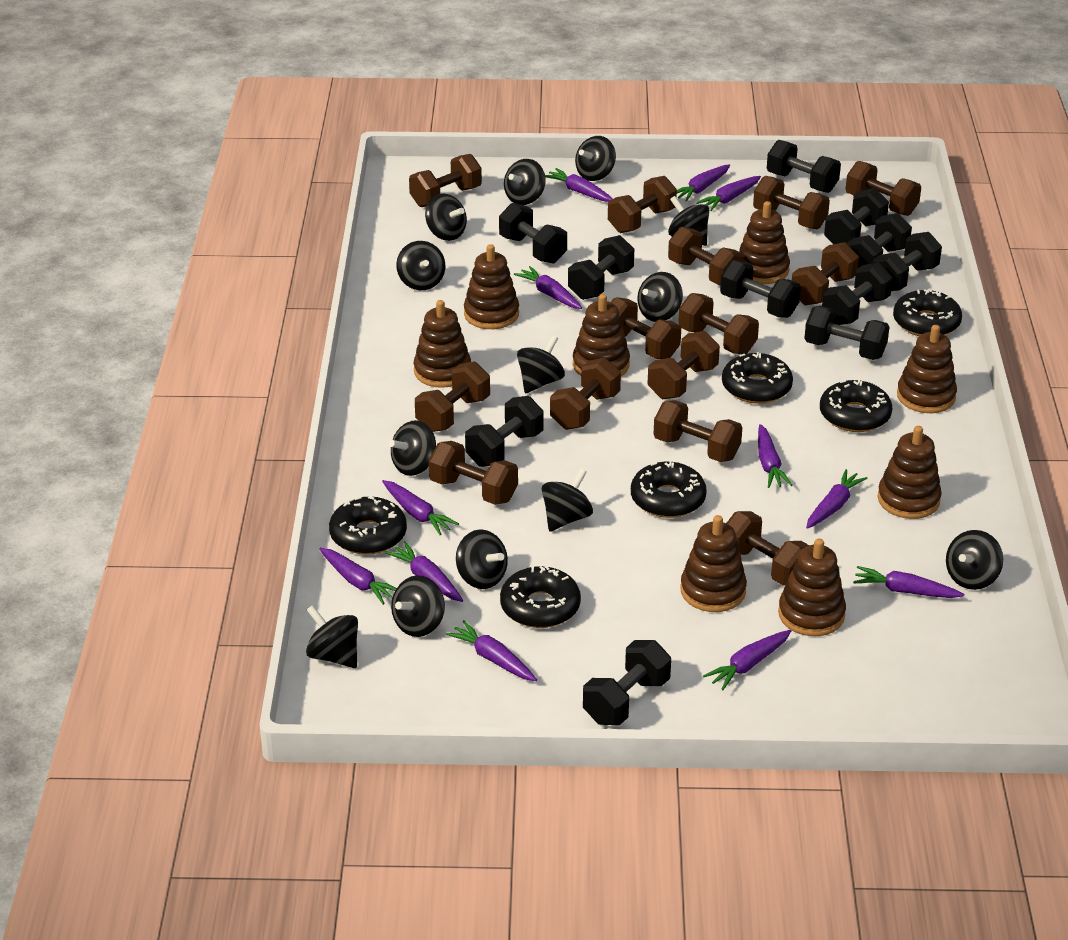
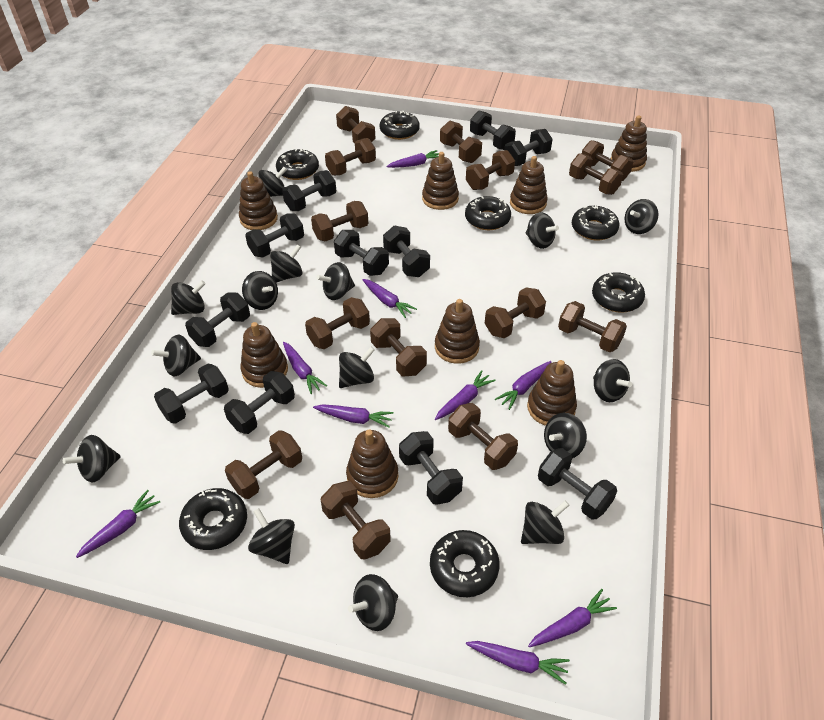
black donut: [329,496,407,555] [500,565,581,628] [631,461,707,518] [722,352,793,404] [820,380,892,432] [893,289,962,336] = 6 -> [179,488,247,550] [276,149,319,180] [380,111,420,140] [430,530,500,597] [465,196,511,230] [572,205,619,241] [592,272,645,313] = 7
black spinning top: [306,605,358,668] [389,420,436,476] [391,575,445,637] [396,241,445,290] [425,194,467,241] [456,529,508,589] [504,159,546,205] [517,335,565,393] [542,468,593,531] [575,136,616,181] [637,272,683,322] [668,196,709,246] [946,530,1003,590] = 13 -> [63,435,121,483] [151,335,201,376] [171,280,206,315] [242,271,278,310] [248,508,295,564] [258,167,287,197] [270,244,303,283] [316,262,355,300] [339,347,375,388] [348,574,398,631] [521,501,569,544] [526,212,559,249] [544,413,587,458] [593,359,632,402] [625,199,659,234] = 15
purple carrot: [319,548,397,605] [382,480,459,535] [385,541,463,602] [445,620,537,681] [514,266,582,309] [545,168,613,202] [677,164,730,202] [696,176,761,211] [703,630,791,690] [758,424,792,488] [806,469,868,529] [853,566,964,598] = 12 -> [76,490,160,558] [283,342,327,394] [313,404,394,428] [362,279,417,318] [386,150,439,168] [435,370,496,420] [466,641,570,685] [495,361,552,410] [528,589,617,647] = 9

